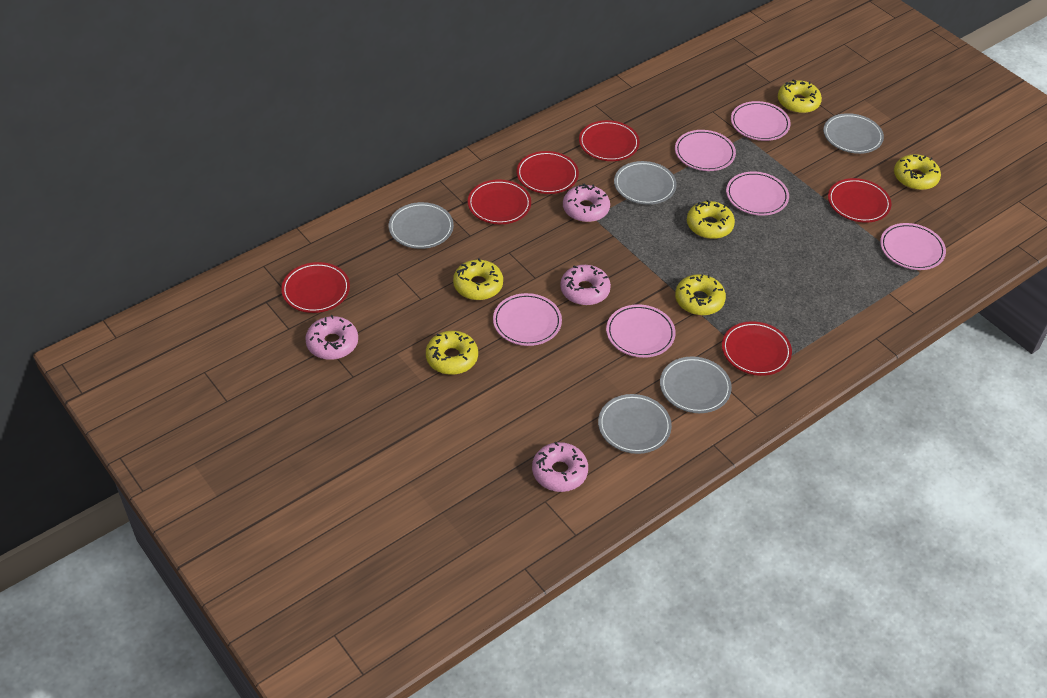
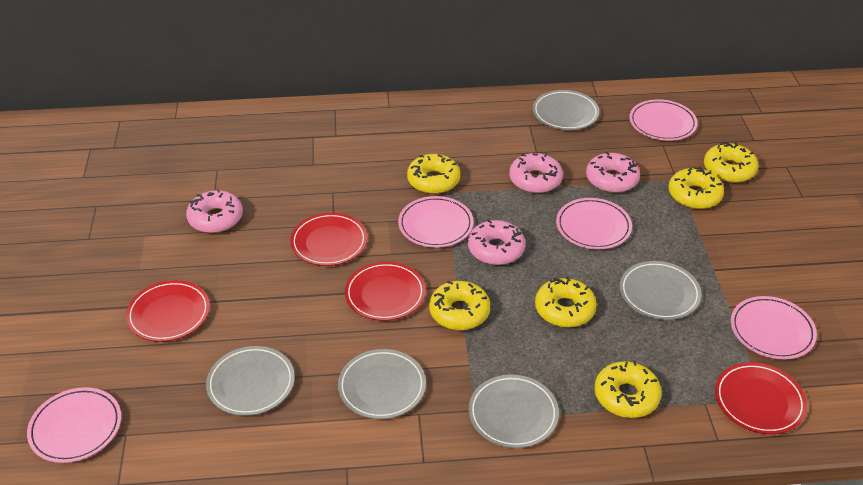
pink plate: [493,293,562,346] [606,304,676,358] [675,130,736,171] [726,172,789,216] [731,101,791,141] [880,223,946,270] = 6 -> [27,387,121,463] [398,196,474,248] [556,198,632,249] [629,99,698,141] [731,296,817,359] = 5
red plate: [281,262,350,313] [468,179,531,224] [517,151,579,194] [579,120,640,161] [722,321,792,376] [828,178,892,223] = 6 -> [126,280,210,342] [290,213,367,266] [345,262,426,321] [715,362,807,434] = 4

